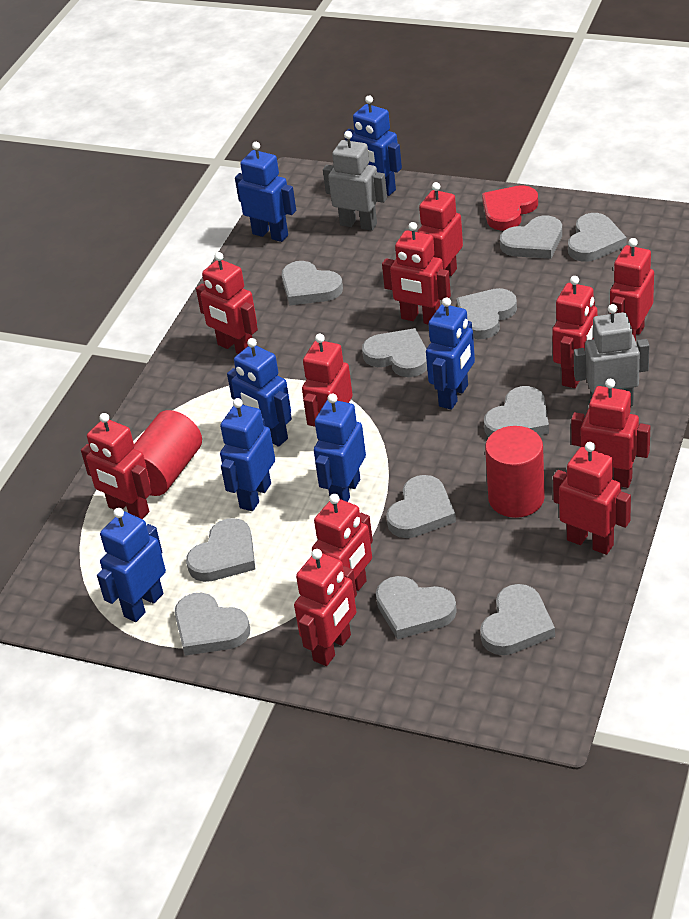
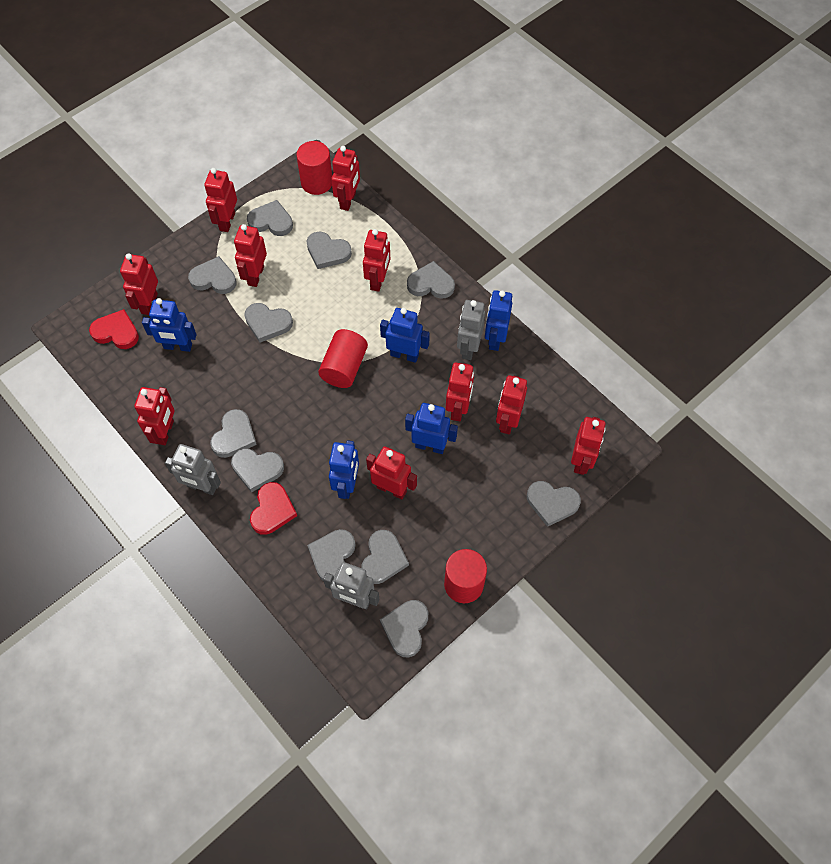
blue robot: [97,508,166,622] [220,398,275,511] [227,338,292,447] [235,142,296,242] [314,393,366,502] [344,96,402,196] [426,297,475,410] = 7 -> [142,298,197,352] [329,440,359,499] [380,308,430,363] [405,403,458,454] [485,290,512,351] = 5
grey robot: [323,131,387,231] [574,304,650,406] = 2 -> [165,444,221,495] [323,562,379,609] [457,300,485,360] = 3
red cylinder: [133,410,202,496] [485,426,545,518] = 2 -> [296,141,332,195] [318,329,368,388] [444,549,487,603] = 3
red heart: [482,185,538,231] = 1 -> [89,309,139,349] [250,482,297,535] = 2
red robot: [81,413,152,519] [196,252,258,354] [294,549,357,666] [302,334,353,427] [312,494,373,591] [382,222,451,324] [417,182,463,276] [552,276,597,388] [553,442,631,555] [571,379,650,488] [610,238,654,341] = 11 -> [120,253,158,315] [134,387,175,445] [204,168,237,232] [234,224,267,287] [331,146,360,211] [363,229,390,292] [366,446,417,500] [446,362,474,421] [496,375,527,434] [571,417,606,475] = 10

